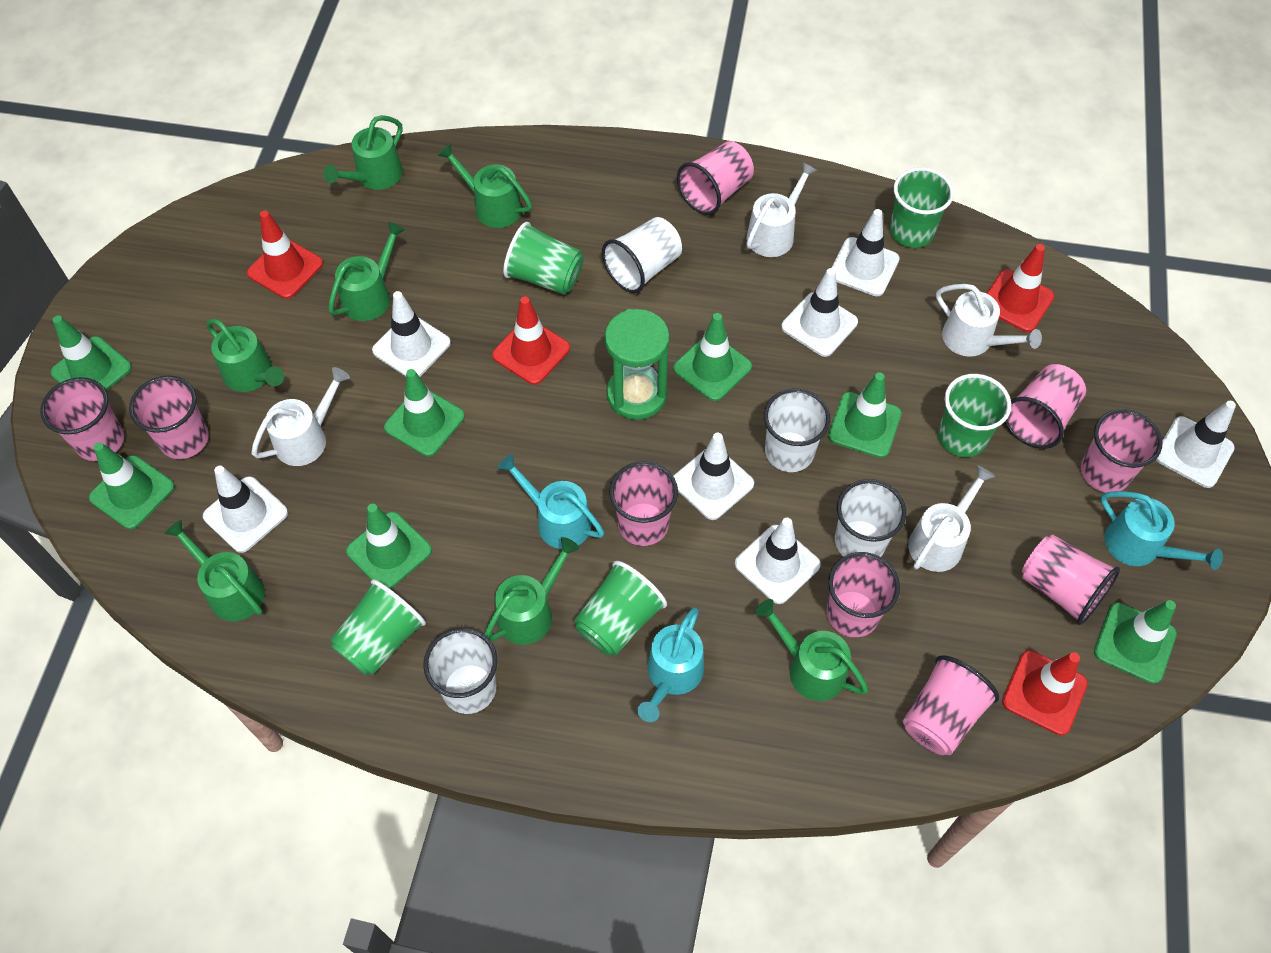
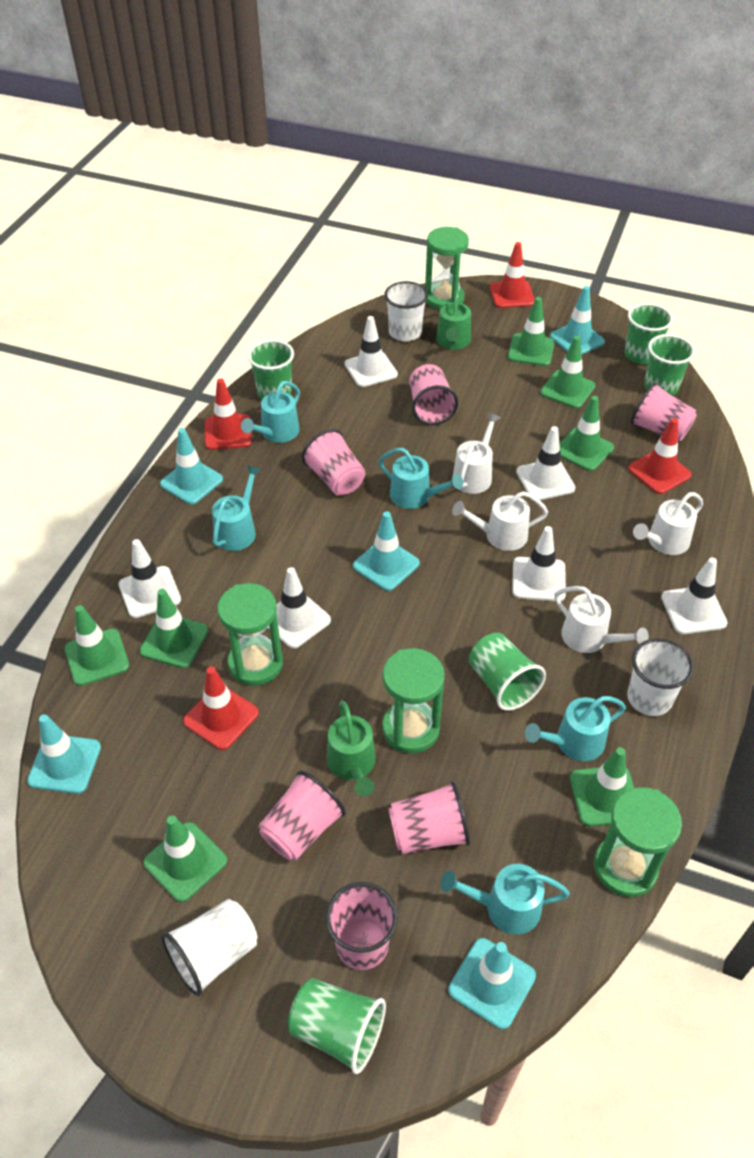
green hourglass: [605,309,670,420] = 1 -> [217,583,283,686] [382,648,445,753] [425,227,469,310] [594,787,682,897] = 4
green watering can: [164,520,265,621] [207,319,284,392] [324,115,403,190] [328,222,405,321] [438,143,532,228] [484,537,579,645] [755,599,869,701] = 7 -> [327,700,376,796] [436,290,471,349] = 2
pink cup: [40,377,124,461] [129,376,209,459] [609,461,678,546] [677,141,754,215] [827,552,900,638] [903,655,999,755] [1005,364,1086,449] [1022,535,1120,625] [1081,409,1162,493] = 9 -> [259,771,346,860] [302,429,366,496] [325,882,398,970] [389,781,470,854] [409,364,458,425] [631,382,697,441] = 6
turquoise traffic cone: none = 0 -> [27,714,101,794] [160,428,223,505] [353,511,420,591] [448,938,536,1029] [550,286,605,355] = 5
turquoise watering can: [498,454,604,549] [637,607,704,722] [1101,491,1223,570] = 3 -> [212,465,261,551] [241,381,300,443] [378,448,463,509] [441,864,570,935] [525,696,626,761] = 5
white cup: [423,628,497,714] [602,217,682,293] [764,389,830,472] [835,479,906,557] = 4 -> [161,899,257,996] [384,281,428,341] [627,638,694,716] = 3
white traffic cone: [203,466,288,553] [372,291,451,377] [673,433,754,520] [735,518,821,604] [781,268,858,357] [831,209,900,296] [1156,401,1236,488] = 7 -> [119,539,181,618] [267,567,331,649] [345,316,398,387] [512,526,566,601] [516,426,575,500] [661,557,728,634] = 6

